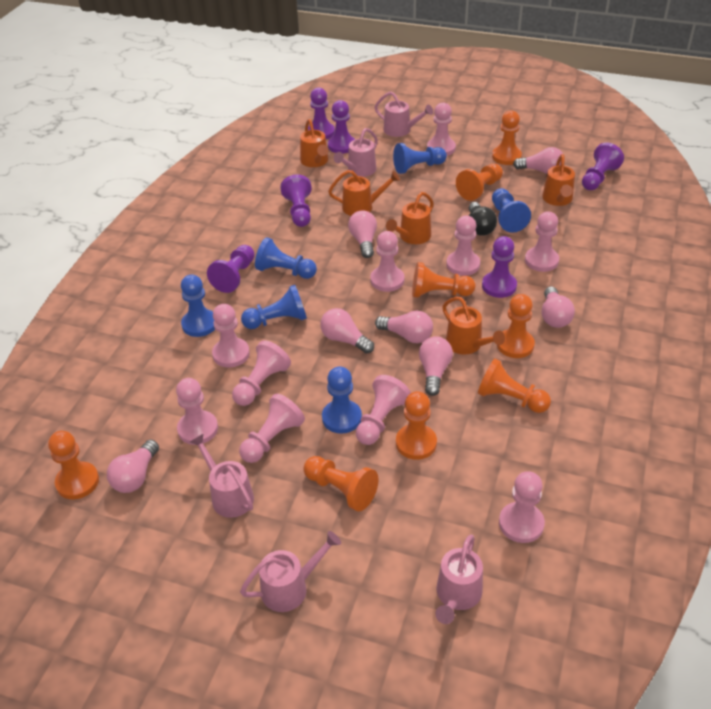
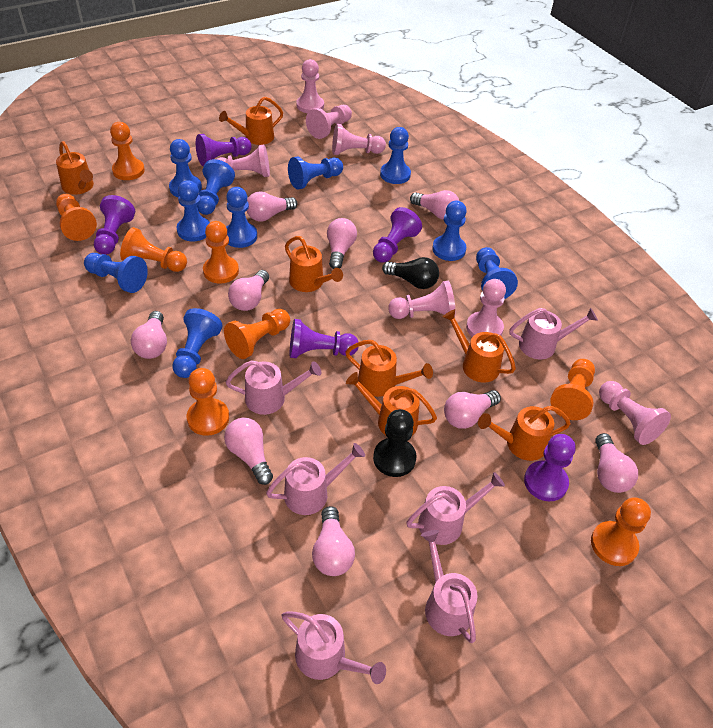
black pawn: none = 0 -> [373,409,417,477] = 1
blue pawn: [181,274,215,337] [241,285,307,329] [255,237,317,279] [322,366,362,434] [393,143,447,174] [492,188,531,233] = 6 -> [84,253,148,293] [169,139,202,198] [172,308,223,378] [177,180,210,242] [197,159,235,215] [226,187,257,248] [288,157,343,189] [380,127,411,184] [432,201,467,261] [476,247,518,299] = 10
orange watering can: [300,119,328,167] [328,170,400,216] [386,192,434,244] [442,297,505,355] [542,154,575,206] = 5 -> [56,141,94,195] [219,97,283,145] [285,236,343,292] [345,340,433,397] [346,372,437,435] [443,309,516,382] [478,406,571,461] = 7
pink light bulb: [107,440,159,493] [320,308,374,354] [348,210,377,258] [375,311,433,343] [419,336,453,396] [513,147,565,174] [541,286,575,328] = 7 -> [131,311,167,359] [224,418,273,485] [228,270,269,311] [247,192,297,222] [312,506,355,576] [327,218,357,269] [410,190,459,220] [444,390,501,429] [595,433,638,493] = 9
pink pawn: [176,378,218,445] [212,304,250,368] [232,340,291,406] [239,394,305,463] [356,375,411,445] [370,231,404,292] [427,103,456,156] [446,215,480,276] [499,471,545,543] [525,211,559,272] = 10 -> [217,145,270,177] [296,59,324,113] [306,105,352,139] [332,124,386,155] [388,281,456,319] [466,279,506,337] [599,381,671,445] = 7
pink watering can: [190,433,254,518] [240,531,341,612] [334,128,378,177] [375,92,433,137] [435,534,483,624] = 5 -> [226,360,321,415] [266,443,365,515] [282,611,386,684] [406,472,505,545] [421,530,478,643] [509,308,598,359] = 6
purple pawn: [207,245,255,293] [280,174,312,227] [308,88,335,139] [328,100,355,154] [482,236,517,298] [582,142,624,190] = 6 -> [94,195,135,255] [196,134,252,166] [290,319,358,358] [373,207,422,263] [524,434,576,501] = 5

